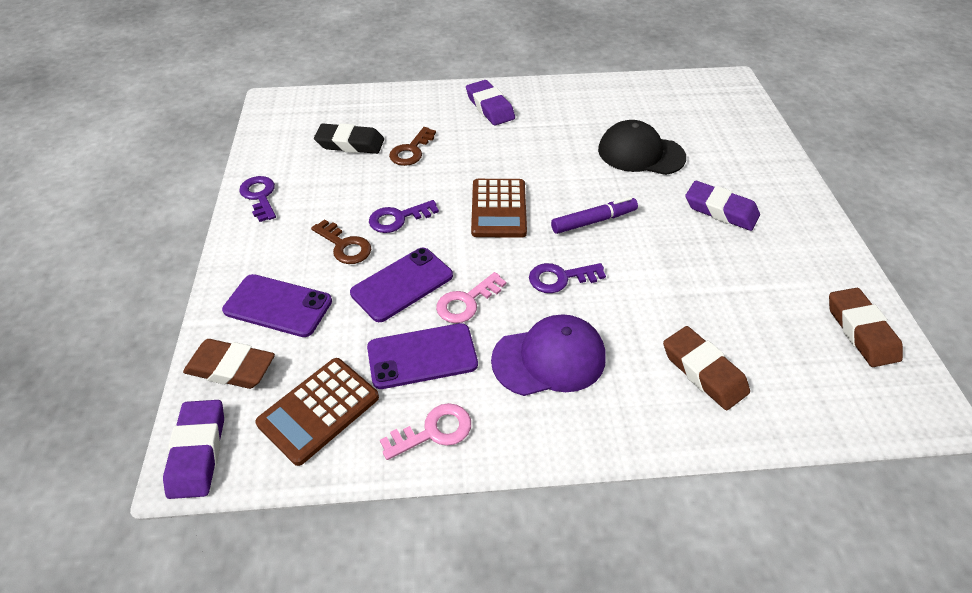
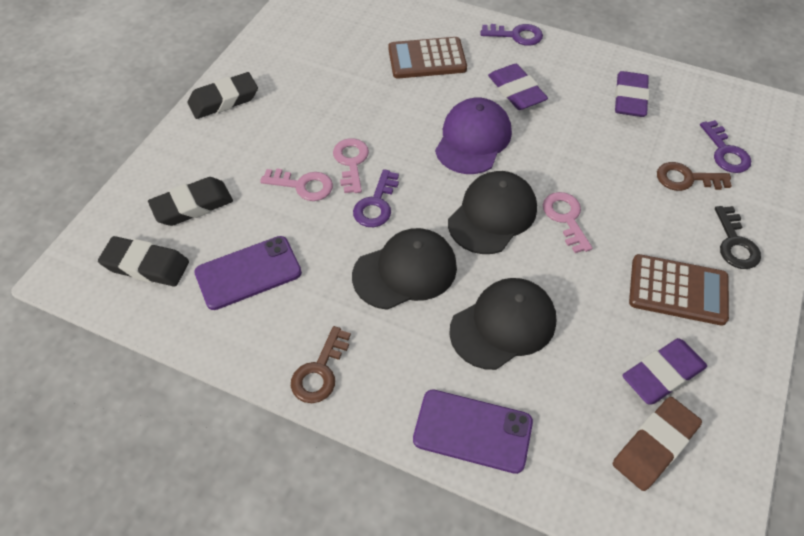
black cap: [598,120,686,175] = 1 -> [352,228,457,310] [448,171,537,254] [449,278,556,370] = 3
black eraser: [314,123,384,154] = 1 -> [98,236,189,286] [148,177,233,226] [188,72,258,119] = 3
black key: none = 0 -> [715,206,761,269] = 1
brown eraser: [183,339,275,389] [663,326,750,410] [829,288,903,367] = 3 -> [613,397,702,491] = 1
pink key: [380,403,471,460] [436,272,506,323] = 2 -> [260,168,333,201] [333,138,369,193] [543,192,592,253] = 3
purple marker: [551,197,638,234] = 1 -> none = 0
purple phone: [222,274,332,337] [350,248,453,322] [367,323,478,389] = 3 -> [194,236,302,310] [413,390,533,474] = 2

